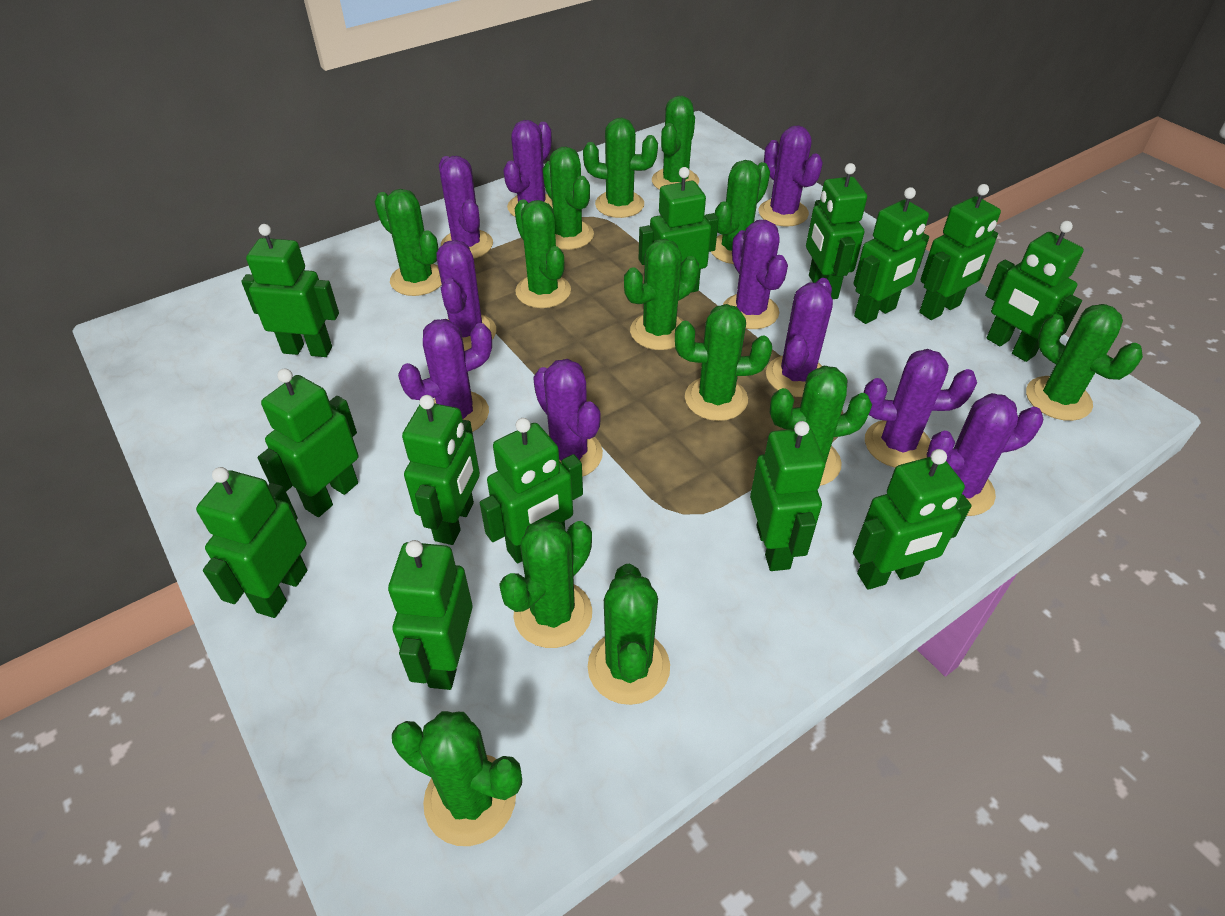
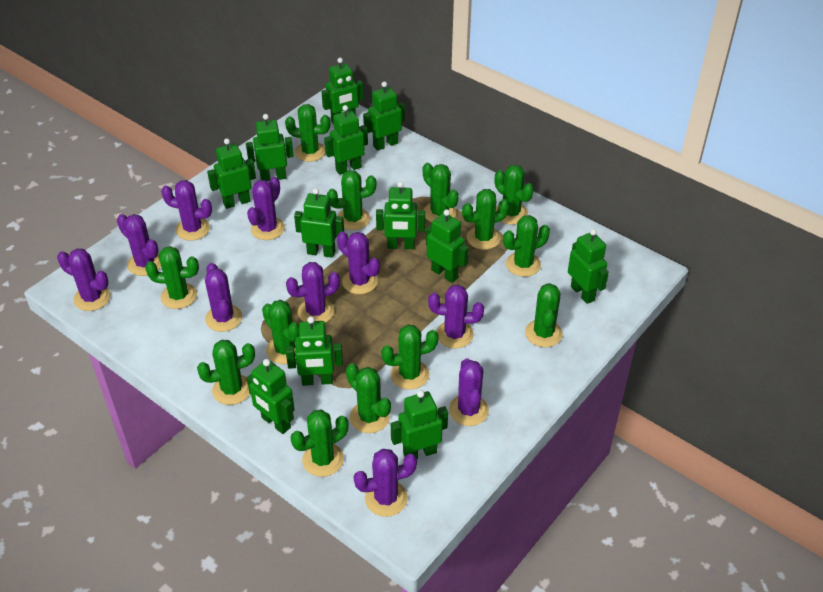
green robot: [196,467,307,618] [241,224,339,357] [258,369,358,517] [388,540,473,690] [402,395,480,545] [480,418,583,564] [639,167,719,293] [750,421,825,571] [806,163,867,299] [853,449,971,590] [854,187,929,324] [919,184,1001,320] [985,221,1084,362] = 13 -> [207,138,256,209] [246,114,294,181] [247,359,295,434] [286,316,343,386] [294,188,344,258] [321,58,364,124] [324,105,368,175] [363,81,405,151] [376,181,425,249] [391,390,448,459] [426,209,469,283] [568,229,609,304] = 12

